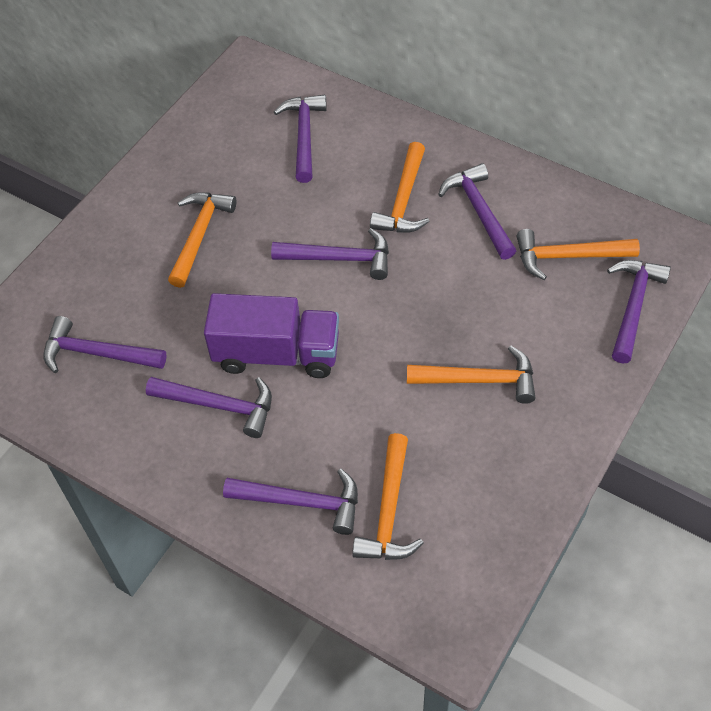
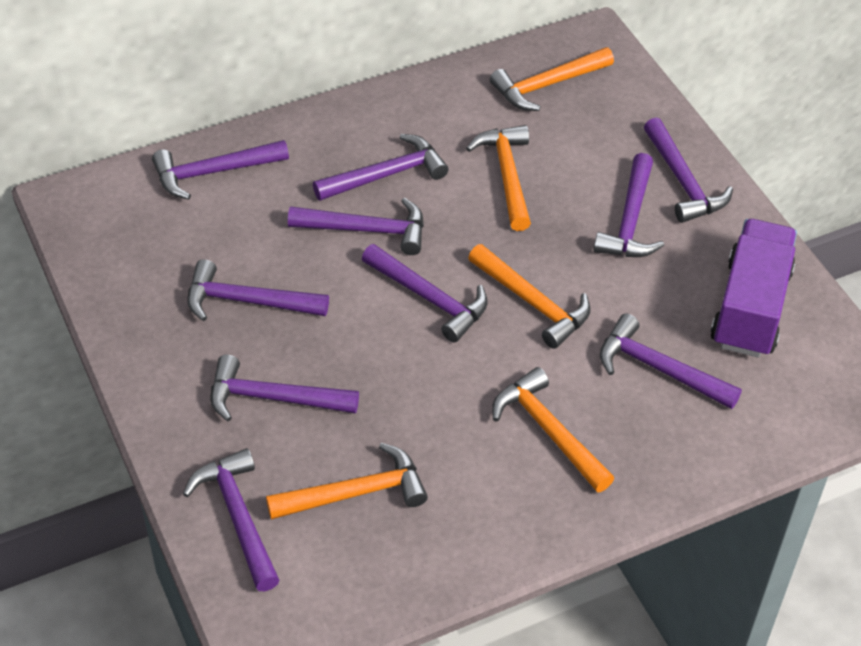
purple hammer: [43,316,166,373] [146,377,272,438] [223,468,358,535] [271,228,389,280] [274,95,327,183] [438,163,516,260] [607,260,671,363] = 7 -> [152,140,289,200] [183,448,279,591] [187,259,329,321] [210,355,359,421] [288,198,424,255] [313,134,449,201] [362,244,488,342] [594,153,664,257] [600,314,742,409] [644,117,733,223] = 10

